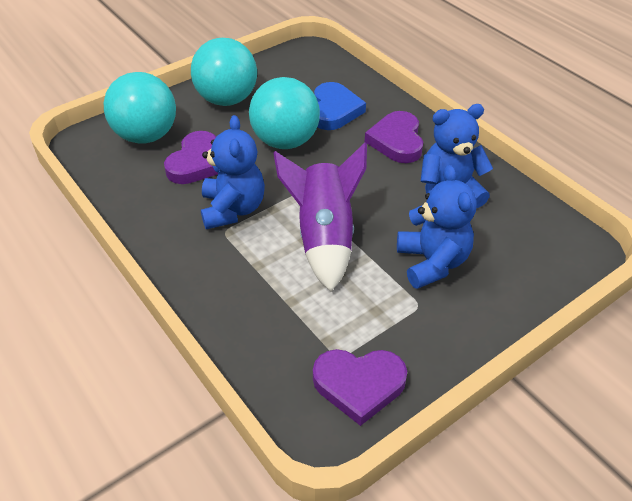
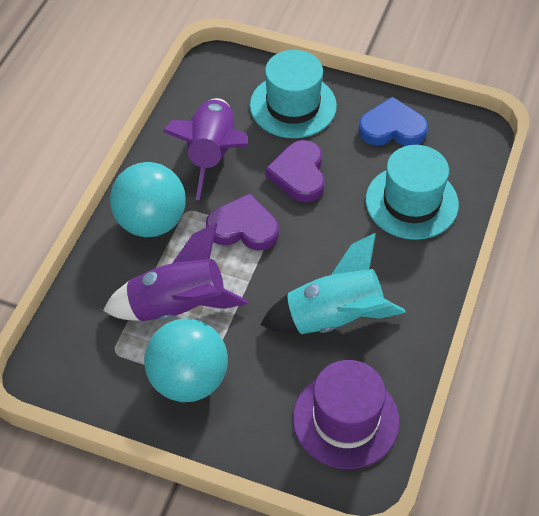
blue teddy bear: [201,115,265,229] [397,165,477,289] [421,104,493,208] = 3 -> none = 0
purple hat: none = 0 -> [293,360,400,469] = 1
purple heart: [164,131,218,184] [313,349,407,426] [365,111,423,163] = 3 -> [206,194,279,251] [266,140,325,203] = 2
purple rocket: [273,143,367,292] = 1 -> [103,223,248,321] [163,98,248,200] = 2
turquoise ball: [104,72,176,143] [191,38,257,106] [249,77,320,149] = 3 -> [110,162,186,237] [144,318,228,402] = 2
turquoise hat: none = 0 -> [250,50,337,138] [366,145,459,240] = 2
turquoise rocket: none = 0 -> [260,233,406,334] = 1

